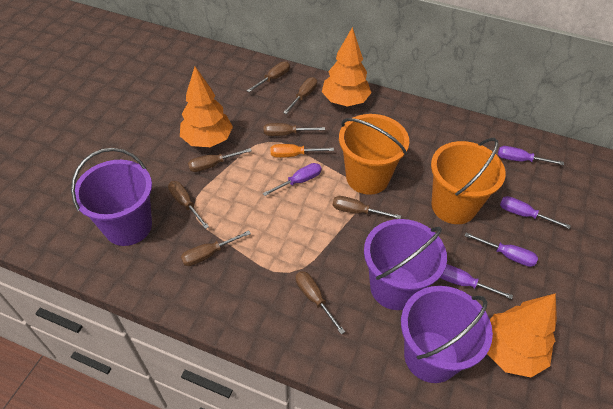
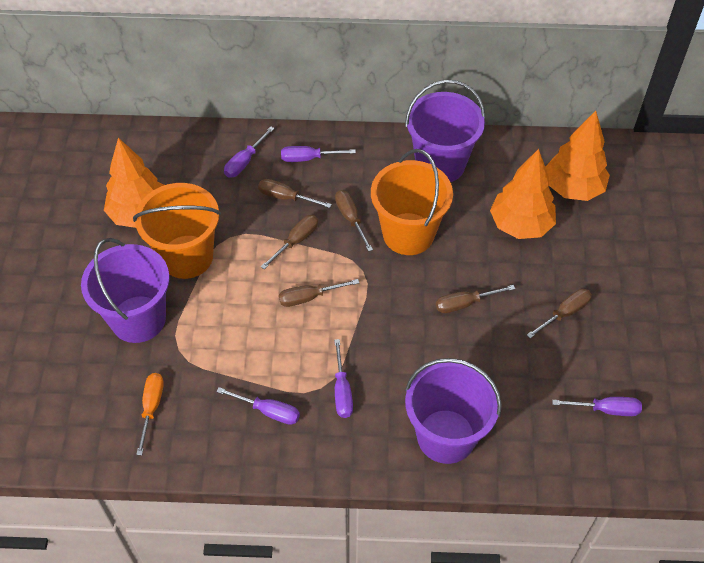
brown screwdriver: [168,181,209,229] [181,230,251,266] [188,148,252,172] [247,61,290,92] [264,123,325,136] [283,77,317,114] [296,271,345,334] [333,196,401,219] = 8 -> [258,179,332,208] [261,215,318,269] [279,279,359,307] [335,190,373,252] [436,285,515,313] [527,289,592,338] = 6

